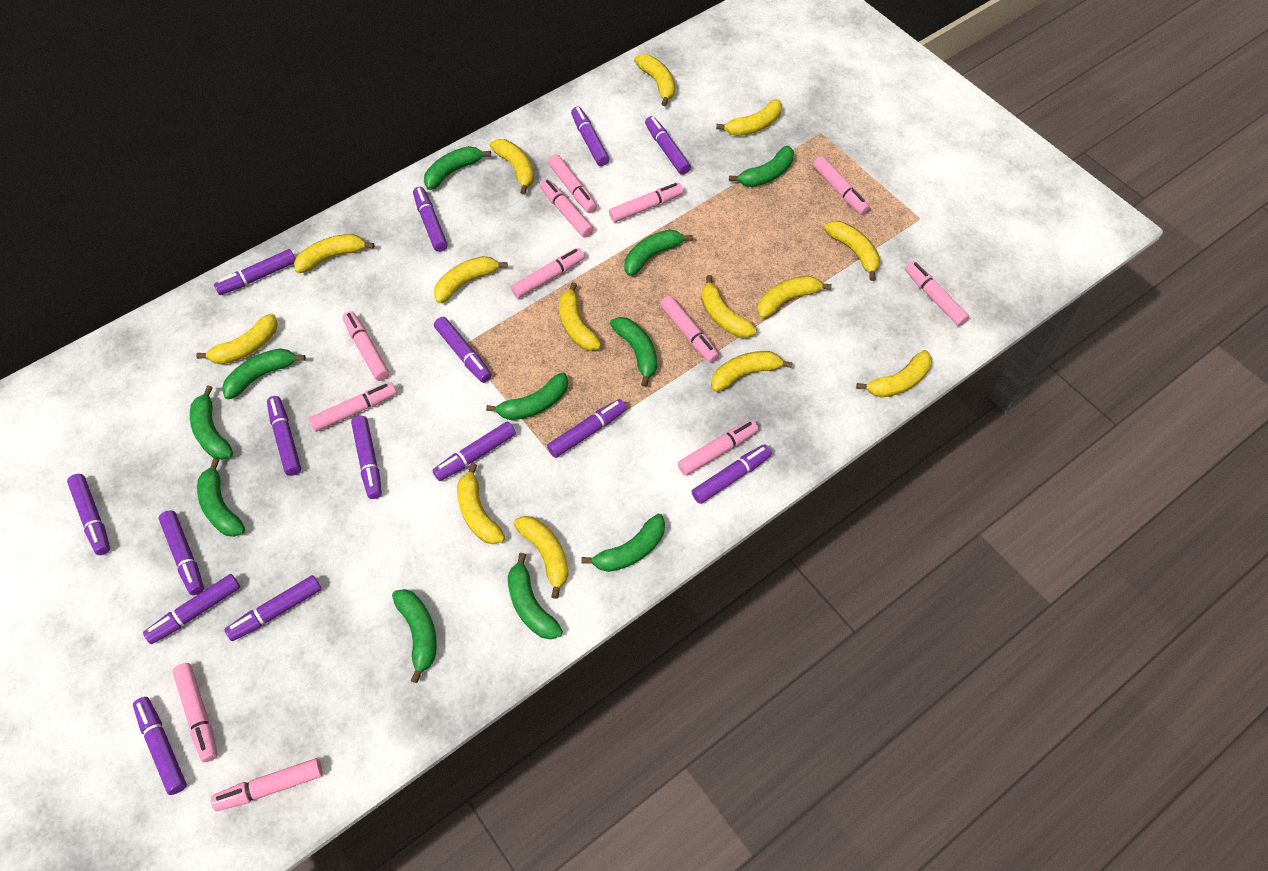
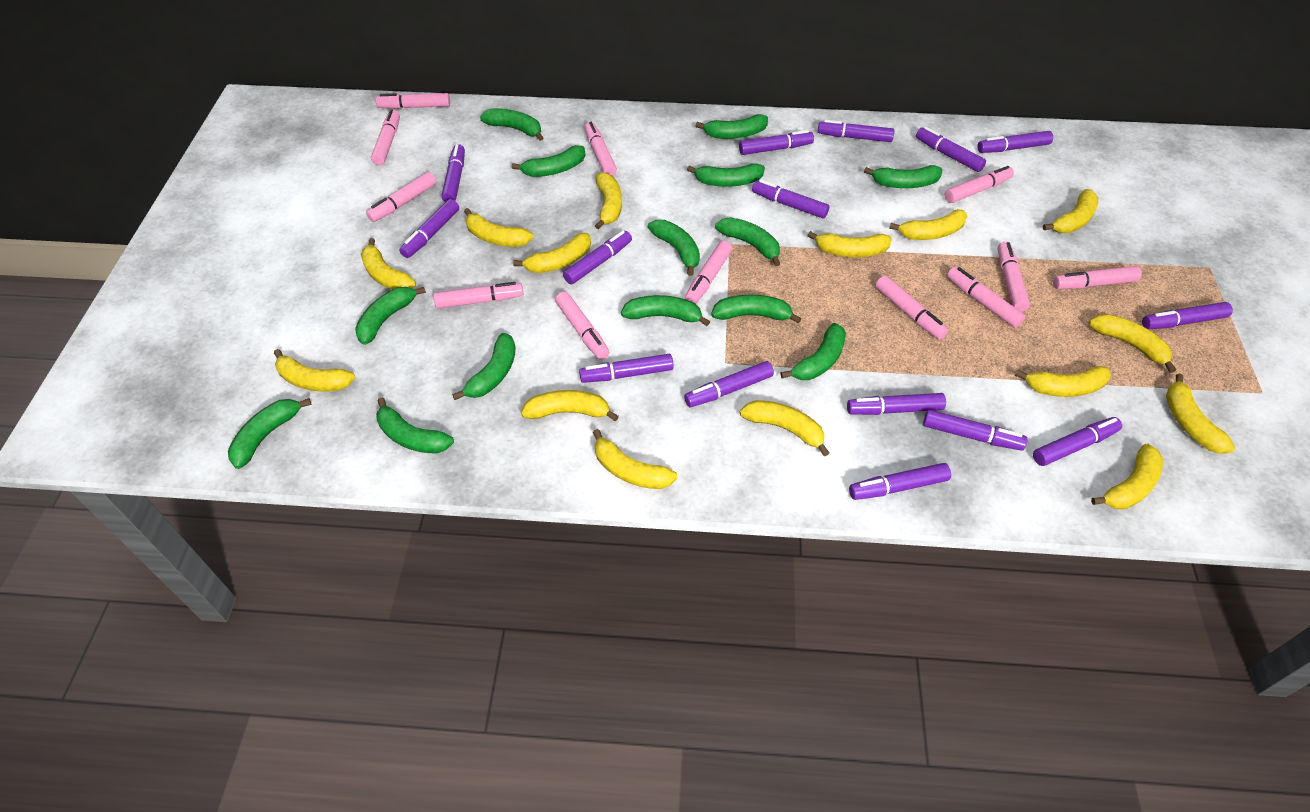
green banana: [190,385,233,460] [197,458,245,537] [222,348,306,400] [392,589,437,683] [424,146,491,190] [486,372,568,420] [508,553,563,639] [581,514,665,572] [610,317,657,387] [624,230,693,276] [729,146,794,187] = 11 -> [228,398,312,469] [355,287,426,345] [376,398,454,454] [452,333,516,400] [480,108,544,141] [512,145,585,177] [621,295,710,326] [648,220,700,276] [687,163,765,187] [695,114,768,139] [711,294,801,323] [715,217,780,266] [781,323,846,380] [864,165,942,188] = 14
yellow banana: [196,314,278,364] [294,234,374,273] [434,256,508,303] [457,463,505,544] [490,139,534,195] [514,516,569,599] [559,282,601,351] [634,54,675,106] [701,275,757,338] [711,351,793,392] [716,99,782,136] [757,276,832,319] [824,221,880,281] [856,350,932,398] = 14 -> [274,349,355,392] [361,238,416,290] [464,208,533,247] [513,233,591,273] [521,390,619,421] [593,429,677,489] [595,172,622,229] [740,400,829,457] [807,231,892,257] [889,209,967,240] [1015,366,1111,397] [1043,189,1098,233] [1088,314,1176,373] [1091,444,1163,510] [1166,373,1235,454] = 15

